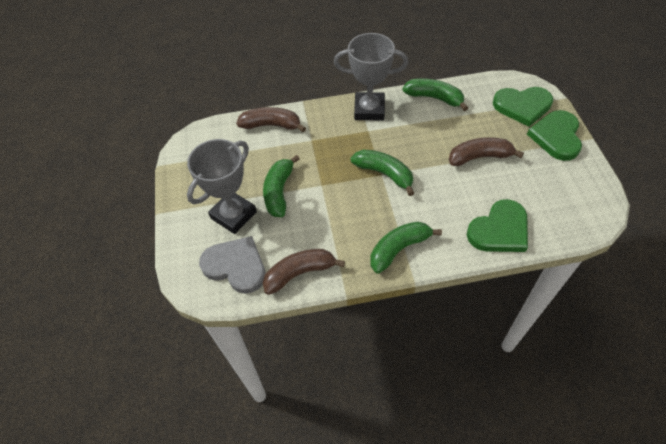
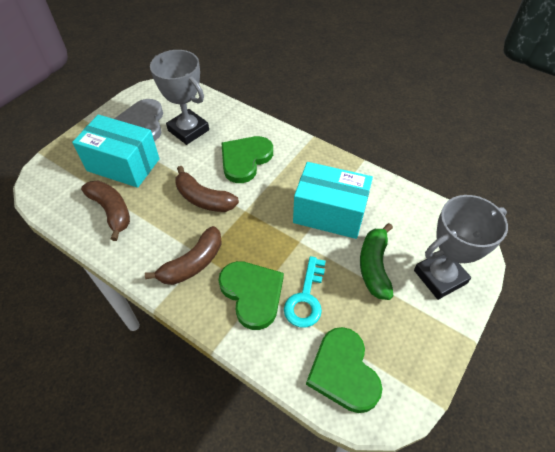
green banana: [263,155,299,217] [351,150,414,196] [370,221,442,274] [402,78,468,111] = 4 -> [360,223,393,300] = 1
turquoise box: none = 0 -> [72,114,160,188] [293,162,373,239] = 2
turquoise key: none = 0 -> [284,256,326,328] = 1

